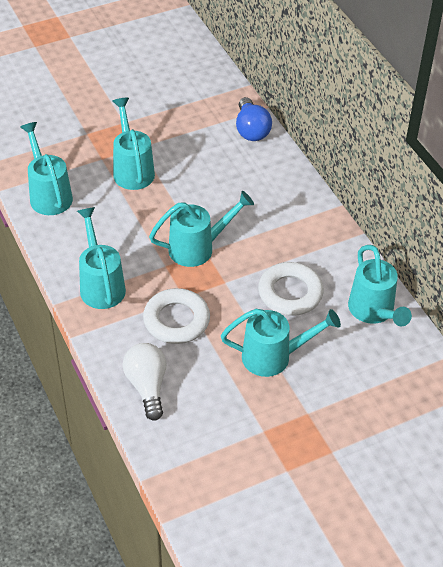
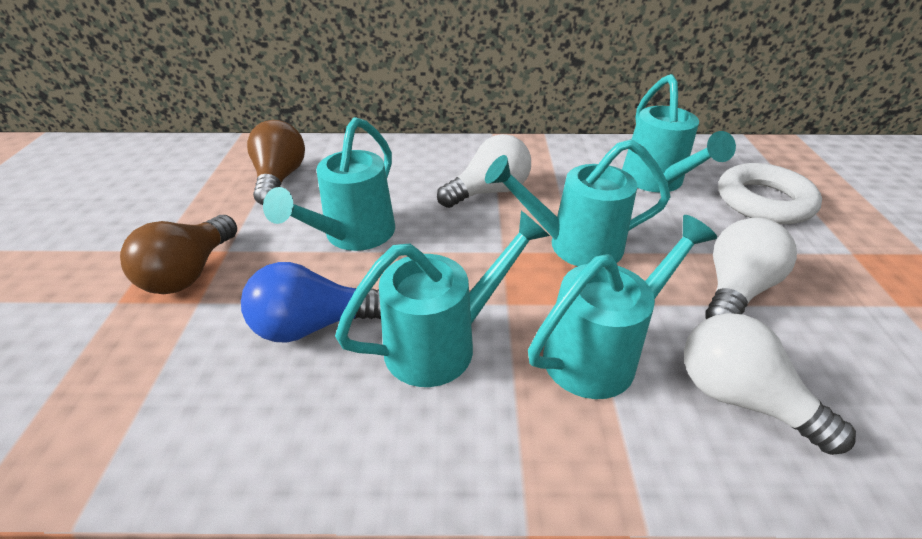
brown light bulb: none = 0 -> [120,215,237,294] [247,120,305,205] = 2
turquoise watering can: [20,122,73,215] [77,207,126,309] [113,98,155,190] [149,191,254,267] [221,309,341,377] [348,245,412,326] = 6 -> [263,117,395,251] [335,211,550,387] [485,139,671,266] [528,215,717,399] [622,74,736,192] = 5
white light bulb: [123,343,166,421] = 1 -> [437,134,531,208] [684,313,856,455] [705,218,797,319] = 3
white ring: [143,288,210,344] [258,262,324,316] = 2 -> [718,163,822,224] = 1

